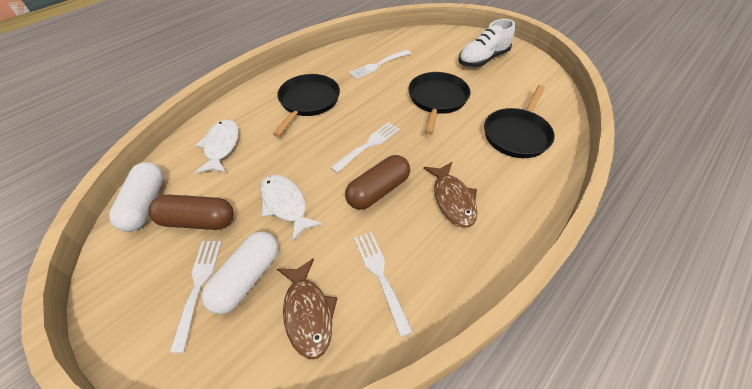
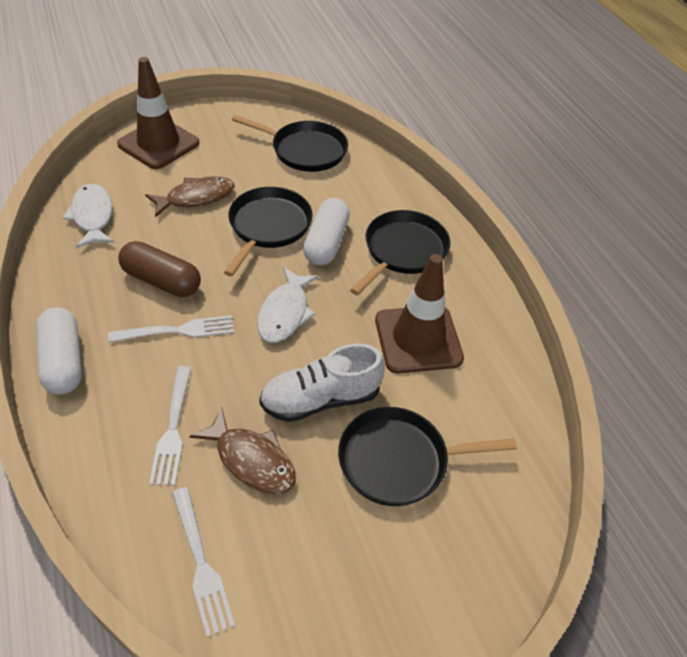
black pan: [273,74,340,137] [408,72,470,135] [484,85,555,158] = 3 -> [224,187,313,276] [232,115,348,172] [338,407,517,506] [350,210,450,295] = 4
brown capsule: [148,195,234,230] [345,155,410,210] = 2 -> [118,241,201,297] = 1
brown traffic cone: none = 0 -> [117,57,199,169] [375,254,464,373] = 2
white fork: [170,241,222,353] [331,122,400,173] [349,50,411,79] [354,232,413,337] = 4 -> [108,315,234,342] [149,366,191,486] [172,487,235,637] = 3

